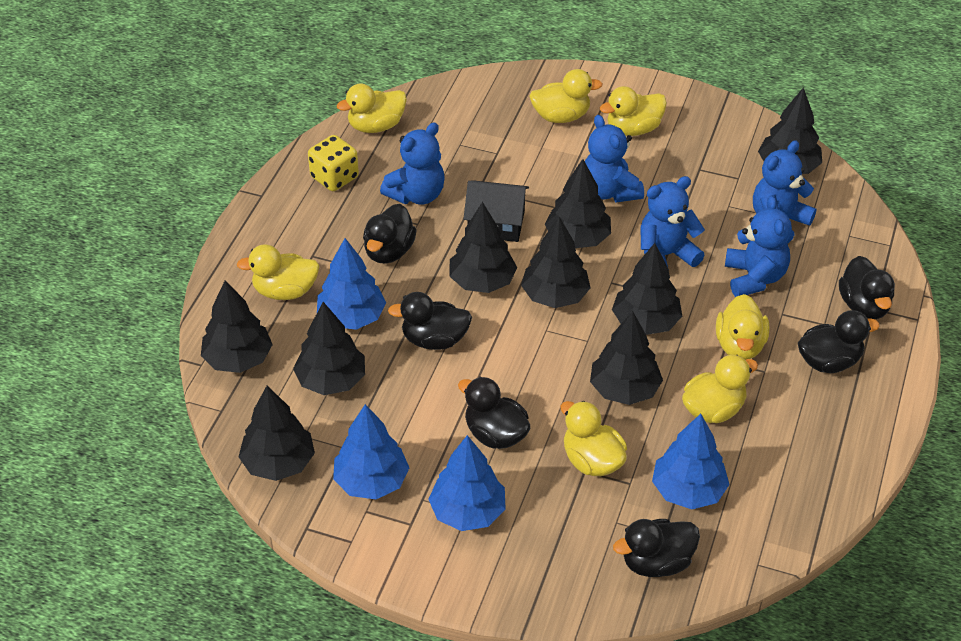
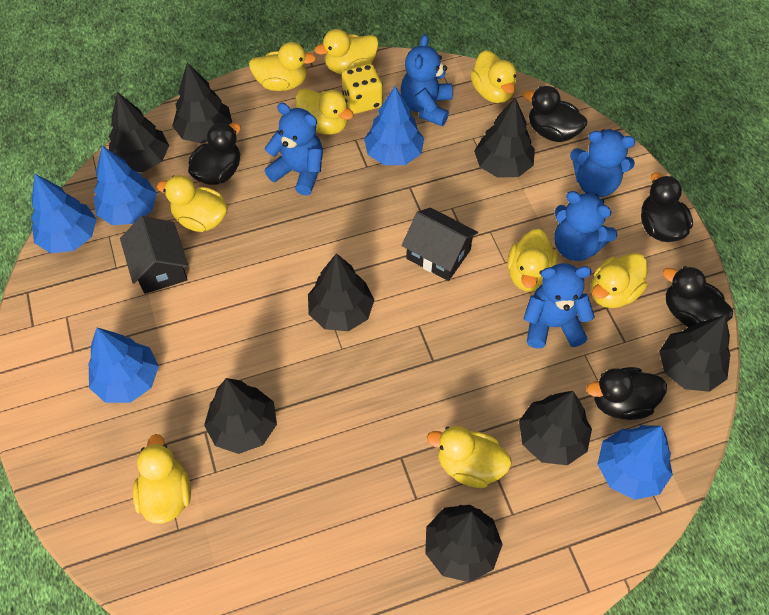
black duck: [363,204,417,264] [388,292,472,350] [458,377,530,449] [613,519,700,577] [798,310,880,373] [839,256,895,319] = 6 -> [188,122,241,185] [523,86,587,142] [586,367,667,420] [641,172,693,242] [663,266,733,327] = 5
black house: [464,180,529,242] = 1 -> [120,216,188,294] [402,208,478,281] = 2
black tree: [201,280,273,373] [238,386,315,481] [293,302,365,395] [449,202,517,293] [521,217,590,308] [545,159,611,248] [590,311,663,405] [612,243,682,335] [758,87,822,174] = 9 -> [109,92,169,172] [172,62,232,143] [204,378,277,454] [308,253,374,331] [425,505,503,582] [474,98,535,178] [519,391,592,465] [659,315,731,392] = 8
blue tree: [317,238,386,330] [333,404,409,499] [428,435,506,531] [652,414,730,509] = 4 -> [31,174,97,253] [88,328,159,403] [94,146,157,225] [364,86,424,165] [597,425,673,500] = 5
yellow duck: [236,244,320,300] [337,84,407,133] [529,69,603,123] [560,401,627,476] [600,86,667,136] [682,355,758,423] [716,294,769,360] = 7 -> [133,434,191,524] [157,175,228,232] [249,42,316,91] [295,88,354,135] [314,29,379,74] [427,426,512,488] [470,50,516,103] [507,229,558,292] [591,253,648,308] = 9

